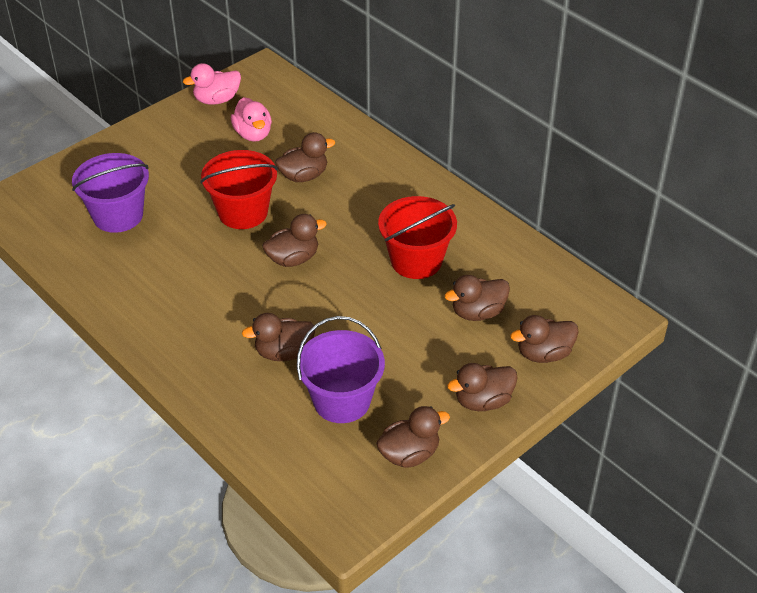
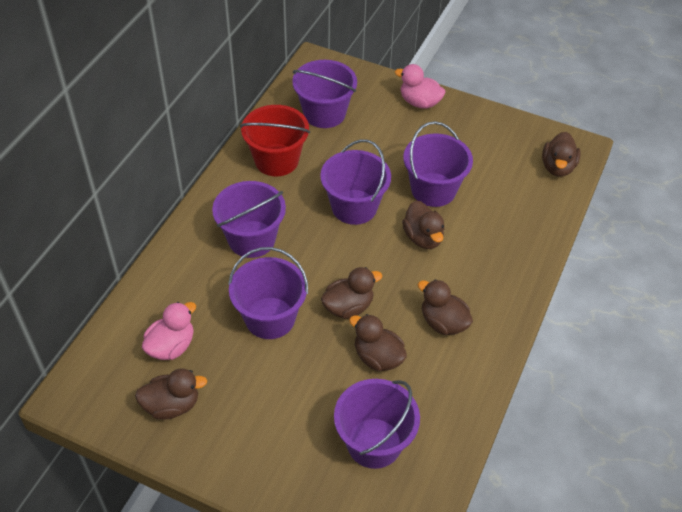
brown duck: [242,313,315,361] [262,214,327,267] [275,132,335,182] [376,406,450,468] [444,275,510,321] [447,363,518,411] [510,315,579,363] = 7 -> [135,369,207,420] [321,267,382,319] [349,314,407,371] [402,201,445,249] [418,279,473,335] [542,132,581,177] = 6
purple bucket: [72,153,149,233] [297,316,385,423] = 2 -> [212,181,286,258] [228,247,308,339] [292,60,357,128] [320,139,391,225] [334,379,420,469] [403,121,473,207] = 6
red bucket: [200,150,278,229] [378,196,457,279] = 2 -> [240,105,310,176] = 1

